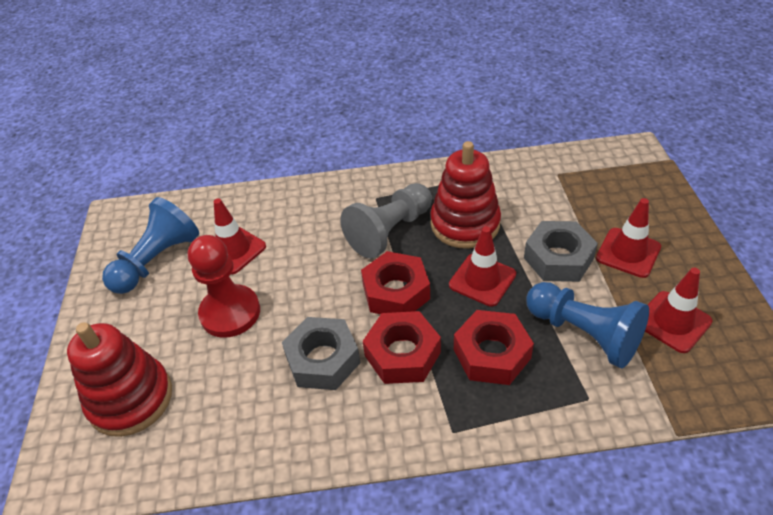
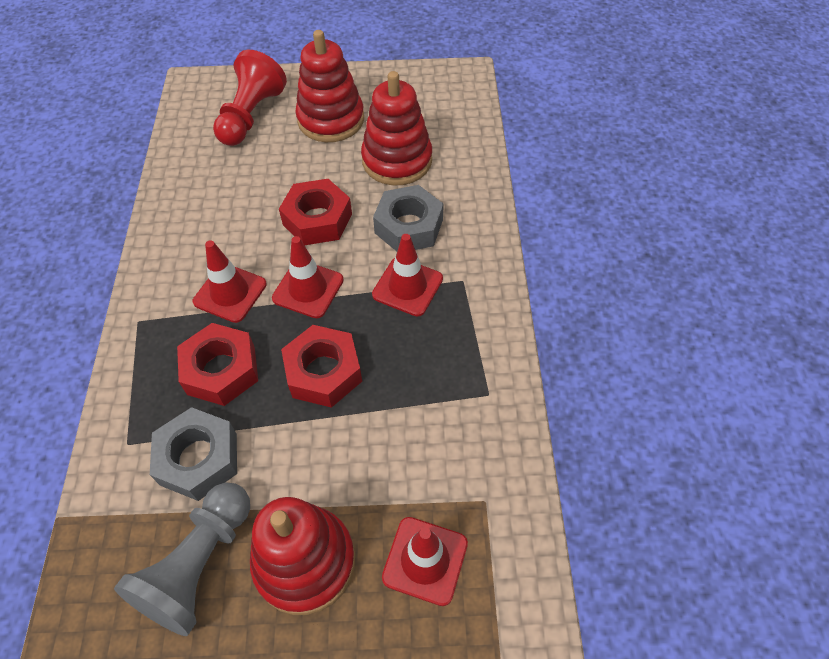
blue pawn: [102,197,199,294] [526,282,649,368] = 2 -> none = 0
red stacking toy: [67,322,172,437] [430,141,501,249] = 2 -> [250,497,355,615] [295,30,364,142] [361,71,432,186] = 3

